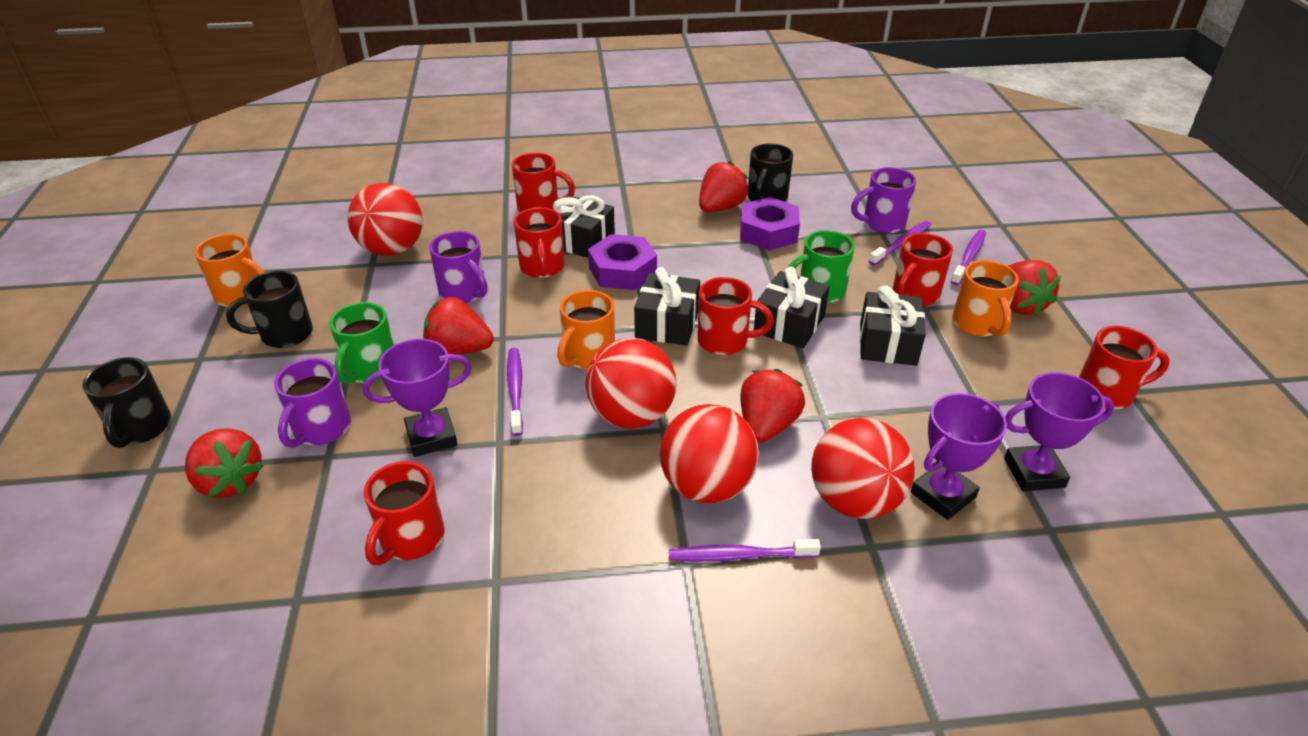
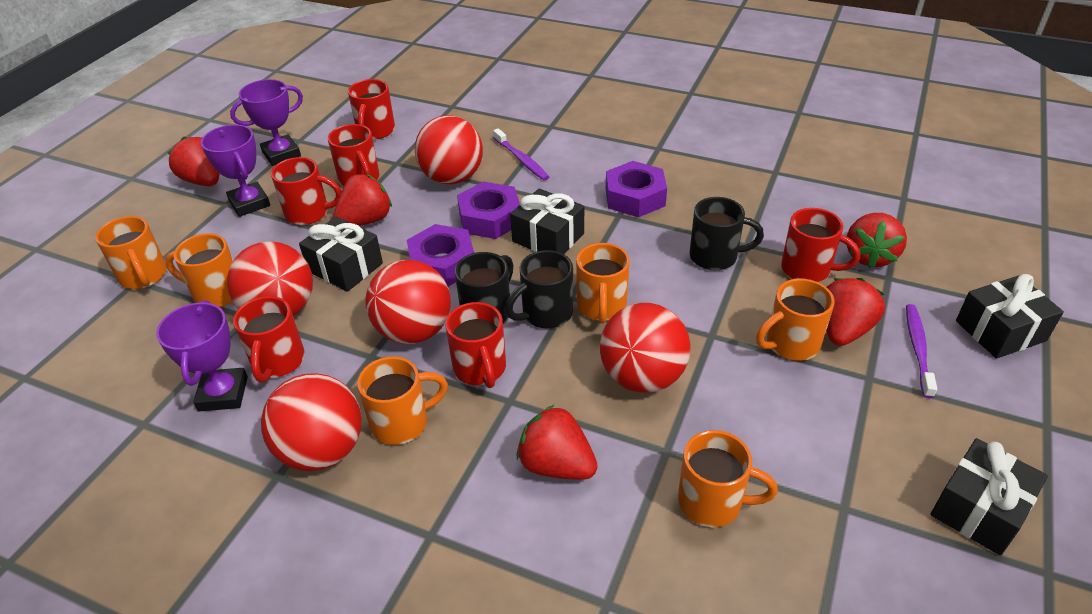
green mug: [330,302,394,384] [787,230,855,303] = 2 -> none = 0
orange mug: [195,234,265,307] [557,290,615,370] [952,260,1019,337] = 3 -> [95,216,167,289] [165,233,233,307] [357,356,448,445] [576,243,630,324] [678,430,778,527] [756,278,835,361] = 6
purple mug: [274,358,351,448] [429,231,488,304] [851,167,916,233] = 3 -> none = 0
purple nut: [588,234,657,290] [740,197,800,250] = 2 -> [407,224,474,287] [457,181,520,239] [606,161,667,217] = 3
purple toothbrush: [507,348,523,436] [669,539,821,561] [869,221,932,265] [951,230,986,285] = 4 -> [493,128,549,181] [906,304,937,398] = 2
red ball: [348,183,423,255] [586,338,676,429] [660,404,759,504] [811,418,915,519] = 4 -> [227,241,313,316] [261,373,362,471] [365,260,451,344] [415,115,483,184] [600,303,690,393] = 5

